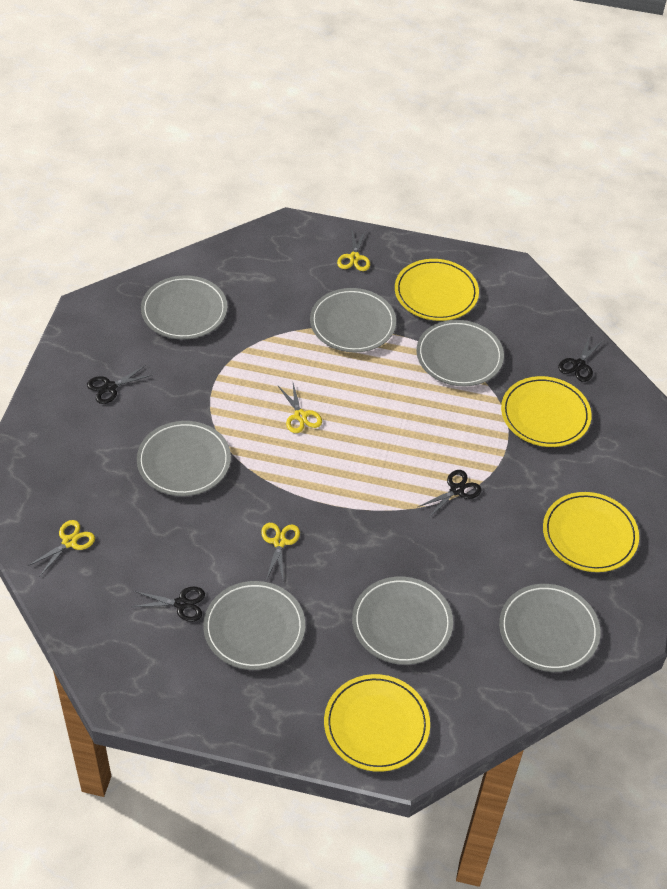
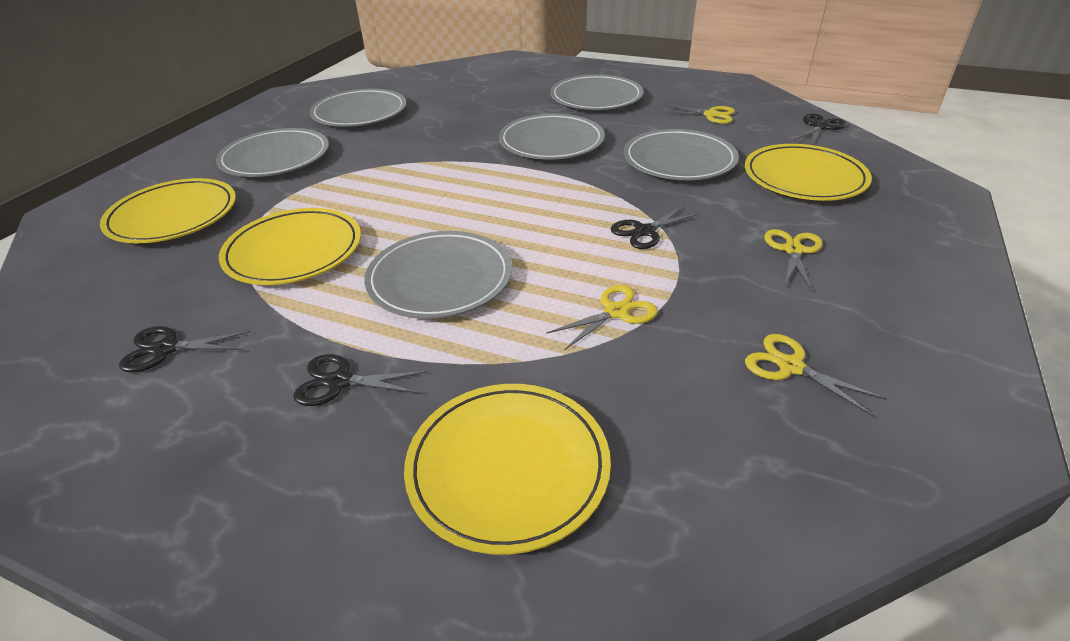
grey plate: [137,421,231,496] [141,275,227,339] [203,581,305,670] [310,288,396,352] [352,577,453,665] [417,320,504,386] [499,584,600,672] = 7 -> [216,128,329,177] [310,89,407,127] [364,231,512,319] [499,114,605,160] [550,75,644,110] [624,129,739,180] = 6

